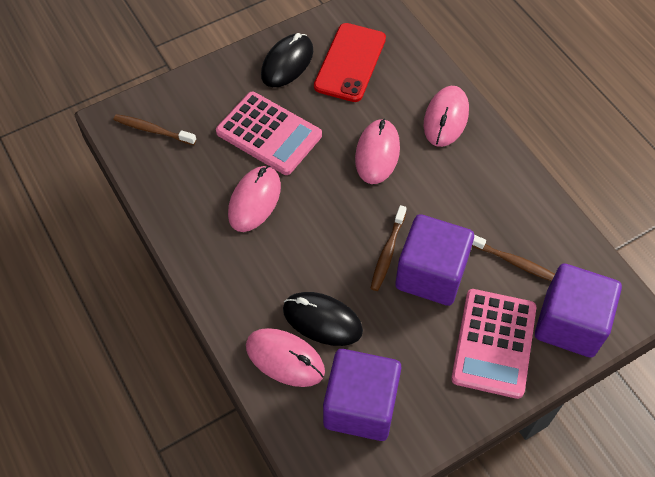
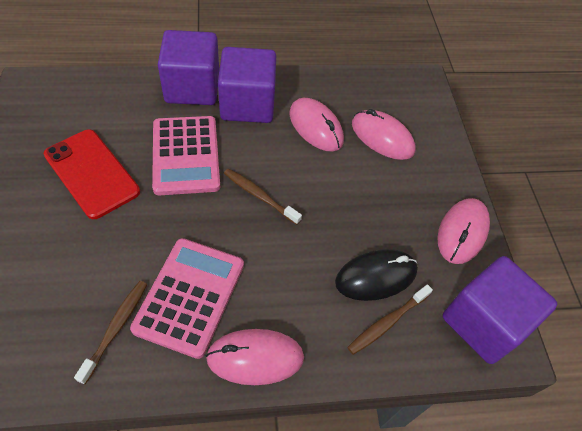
black mouse: [261,33,313,87] [283,292,363,346] = 2 -> [335,249,418,301] = 1

